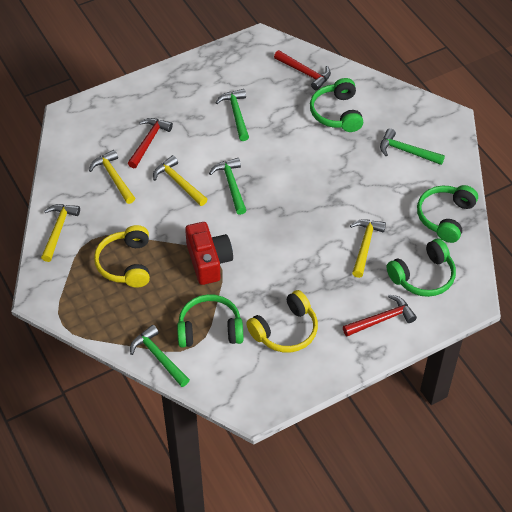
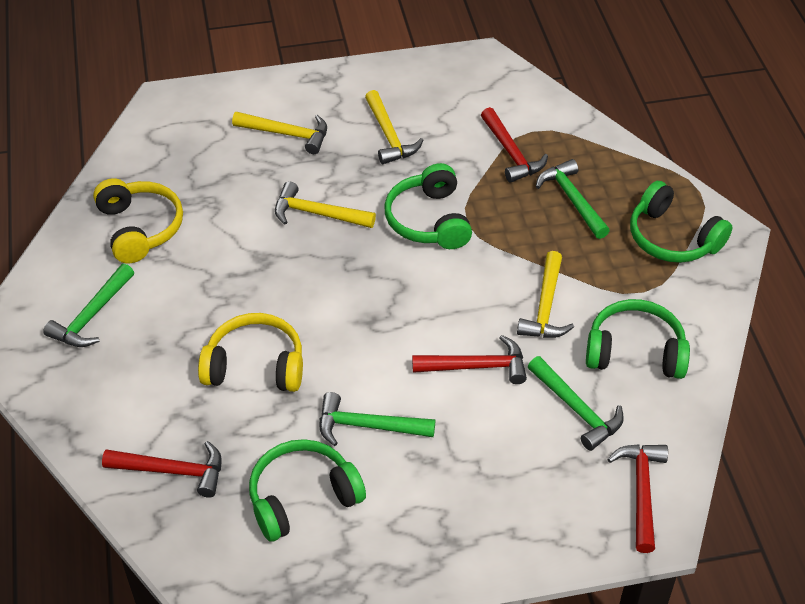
red camera: [185,222,233,285] = 1 -> none = 0
red hammer: [128,118,173,168] [274,50,331,91] [343,295,417,336] = 3 -> [102,441,222,498] [412,335,527,384] [481,107,548,183] [607,444,668,553] = 4

